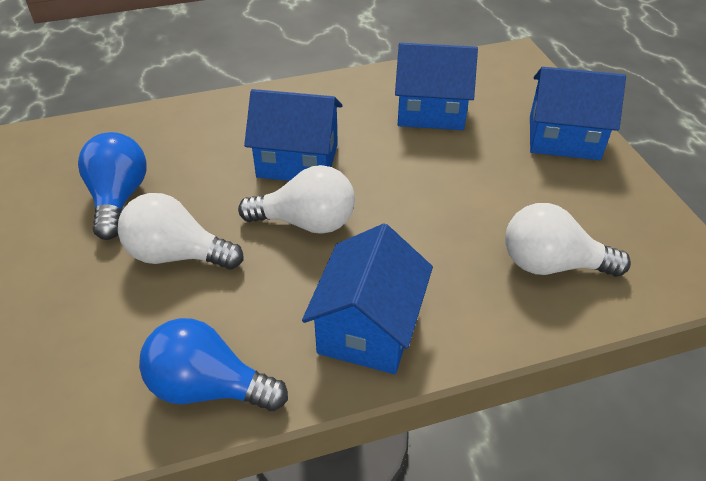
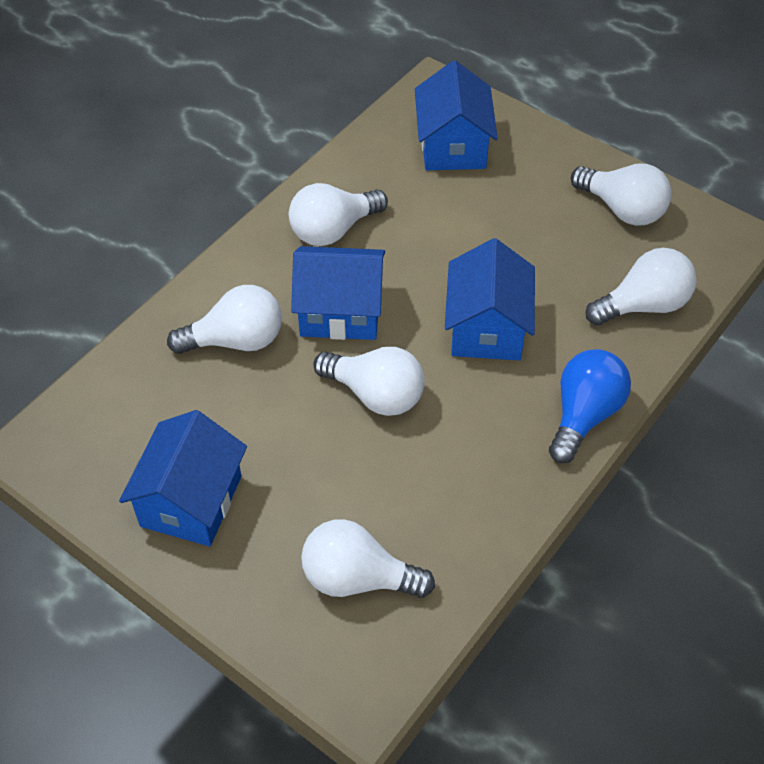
blue light bulb: [78,132,147,240] [139,318,288,411] = 2 -> [549,349,631,463] = 1
white light bulb: [118,193,244,270] [238,165,355,234] [505,203,631,277] = 3 -> [167,285,282,354] [289,183,388,246] [301,519,435,598] [313,347,425,416] [571,164,672,226] [585,248,697,325] = 6

